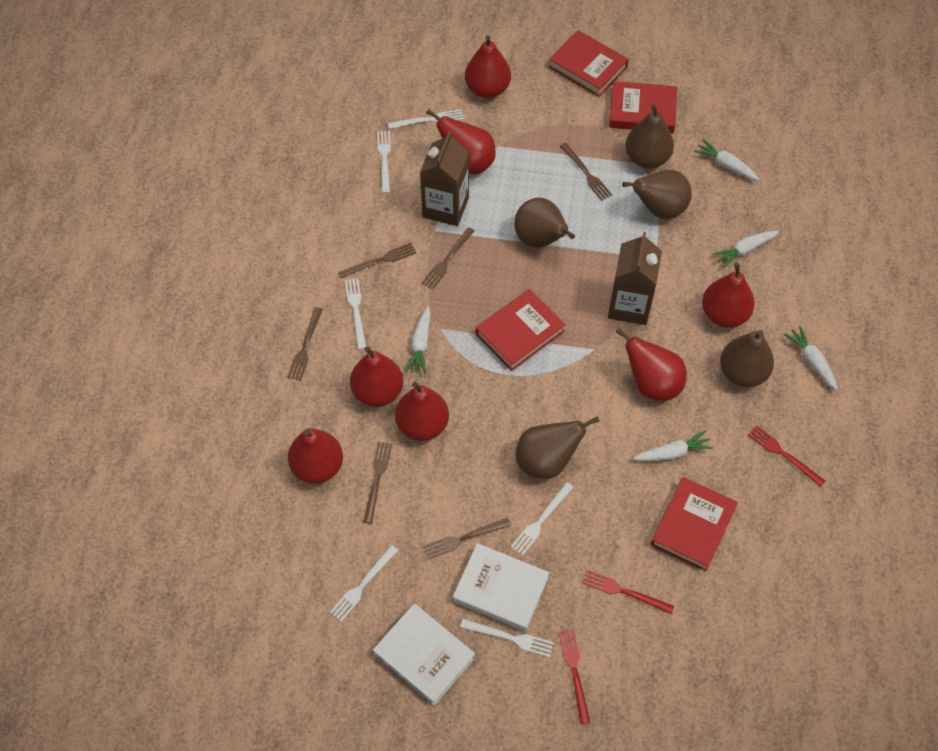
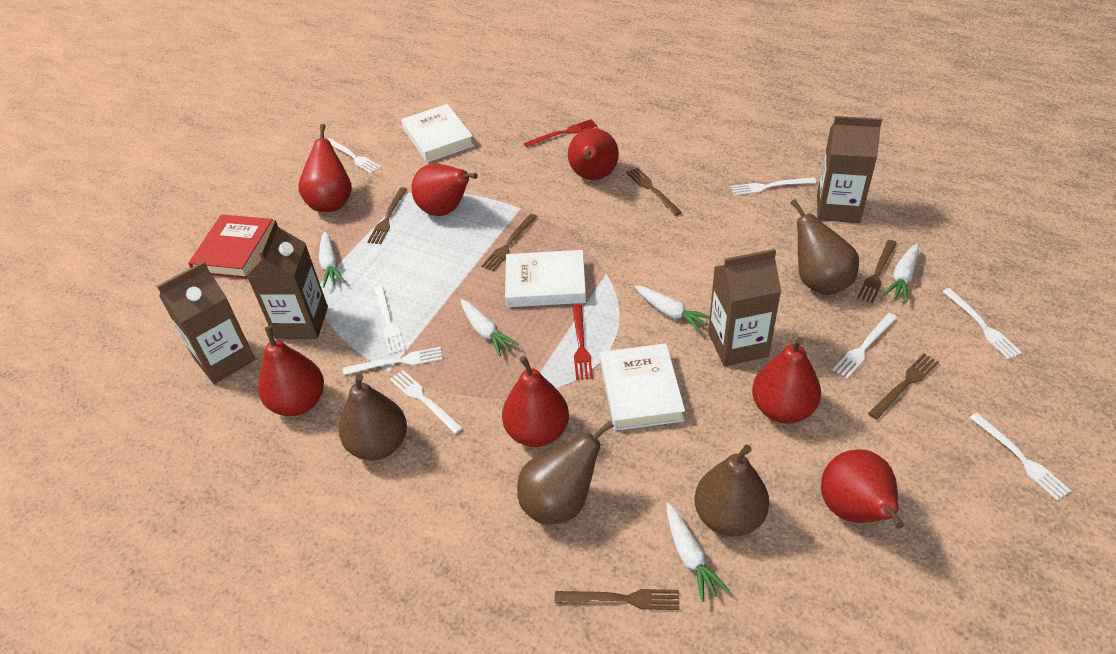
brown carton: [420,131,469,226] [608,232,662,325] = 2 -> [157,261,255,384] [247,220,328,339] [708,249,781,366] [817,116,882,223] = 4
brown pear: [514,198,575,248] [516,416,600,479] [622,170,692,219] [625,104,674,168] [720,330,774,387] = 5 -> [339,374,407,460] [517,420,614,524] [695,445,769,537] [791,199,859,295] = 4
red book: [476,289,565,371] [548,30,629,97] [609,81,677,133] [651,477,738,572] = 4 -> [188,214,273,279] = 1
red fork: [559,629,590,725] [583,570,674,614] [748,425,826,487] = 3 -> [524,119,597,147] [572,304,593,380] = 2
white book: [373,604,475,706] [453,543,549,631] = 2 -> [401,104,474,162] [505,250,586,307] [600,343,685,431] = 3
white fork: [330,545,398,622] [345,278,366,350] [377,131,391,193] [388,109,464,129] [460,619,554,657] [511,482,574,556] = 6 -> [328,138,381,174] [343,347,443,375] [374,286,405,354] [390,370,463,434] [731,177,816,196] [833,313,897,378] [942,288,1022,359] [969,413,1071,500] = 8

